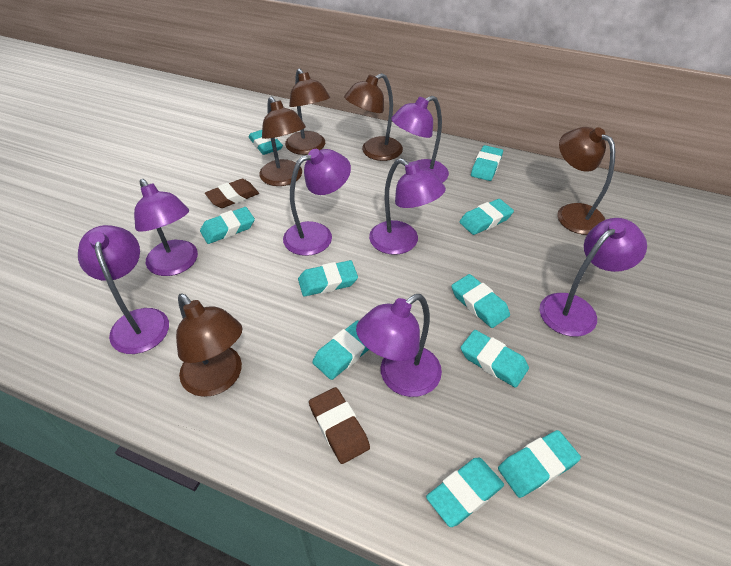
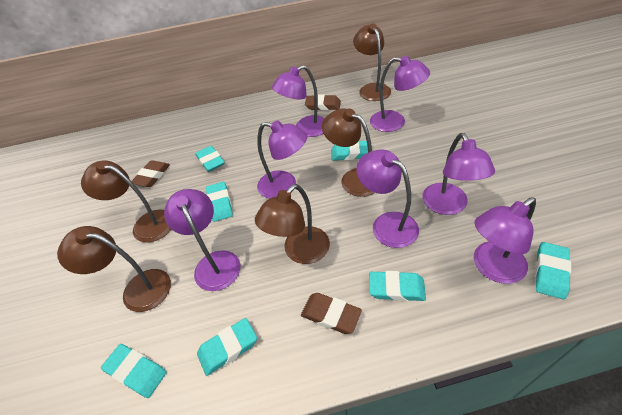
brown eraser: [205,179,259,208] [309,387,370,464] = 2 -> [132,160,170,187] [301,293,362,334] [305,95,341,110] = 3
turquoise eraser: [200,207,255,244] [249,130,283,155] [298,260,358,296] [312,320,369,380] [426,458,504,527] [451,274,510,328] [459,199,514,235] [461,330,529,388] [471,145,503,181] [498,430,581,498] = 10 -> [101,344,167,398] [195,146,225,172] [197,318,257,376] [206,182,233,222] [331,141,368,161] [369,271,426,301] [535,242,571,299] = 7

